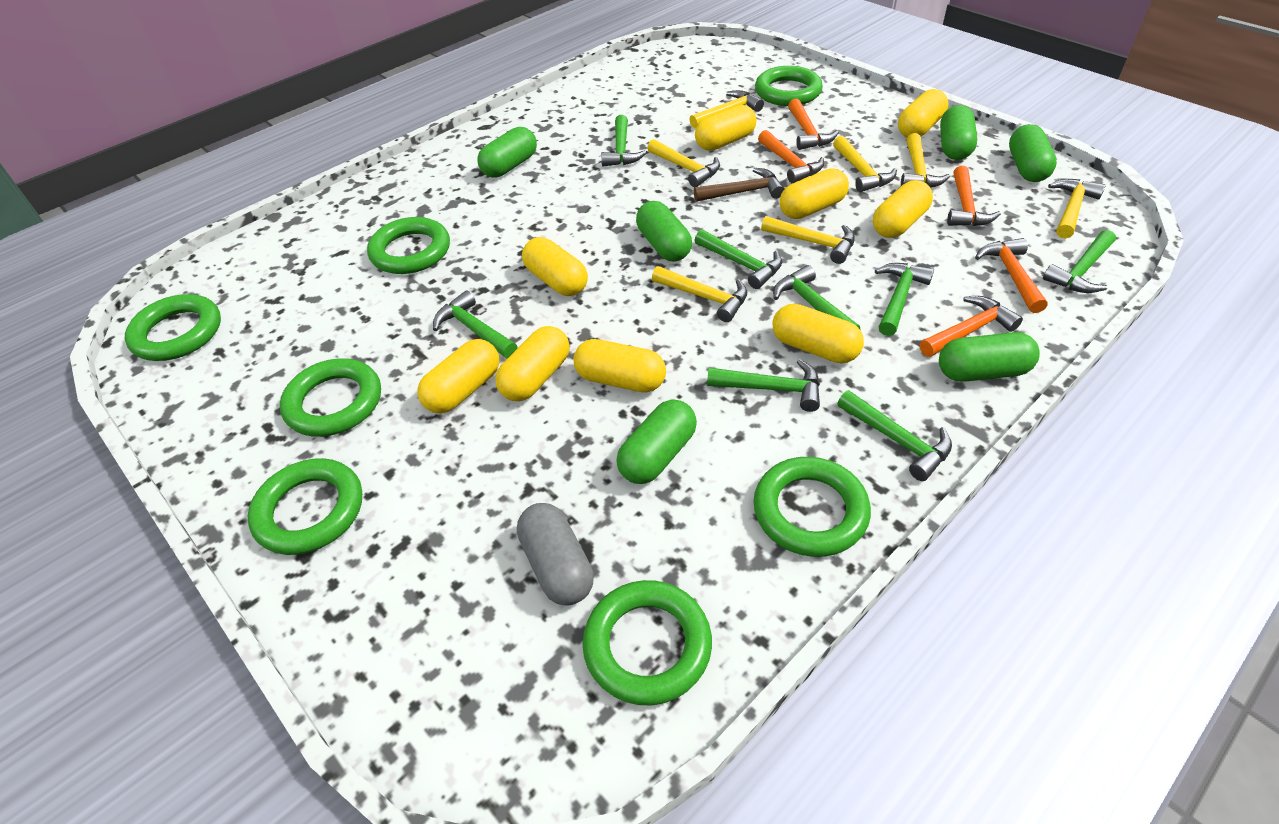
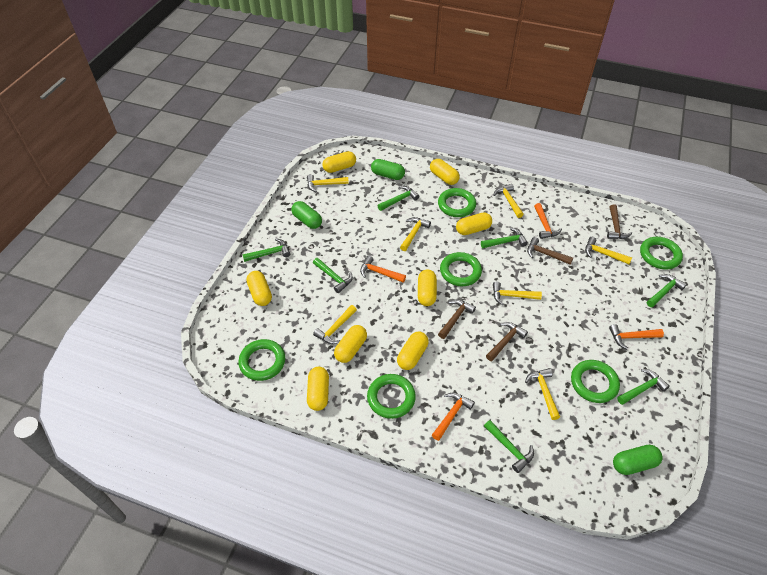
brown hammer: [694,168,785,202] = 1 -> [438,299,476,339] [486,322,528,361] [527,237,573,265] [607,204,632,239] = 4
green capsule: [477,127,537,178] [616,400,697,484] [636,201,692,262] [939,332,1040,382] [940,105,977,160] [1009,124,1057,182] = 6 -> [291,201,322,229] [371,159,405,180] [613,445,663,475] = 3
green hammer: [433,290,518,359] [601,115,646,167] [694,229,782,289] [707,359,820,412] [773,265,860,329] [837,390,952,481] [875,263,934,336] [1043,230,1116,293] = 8 -> [242,238,290,262] [313,258,353,293] [377,186,419,211] [481,228,528,248] [484,420,534,473] [617,369,670,405] [647,274,687,307] = 7
green ring: [125,294,221,361] [248,458,362,555] [280,359,381,437] [367,217,450,274] [583,580,712,705] [753,457,871,557] [755,66,823,106] = 7 -> [238,339,285,381] [367,374,416,419] [438,188,476,217] [440,252,482,286] [571,360,620,403] [640,237,683,270] = 6
grey capsule: [517,503,594,606] = 1 -> none = 0
orange hammer: [758,130,824,184] [788,99,839,150] [920,296,1023,357] [947,166,1001,226] [975,238,1048,313] = 5 -> [360,255,406,283] [432,393,475,441] [534,203,562,239] [609,324,664,349] = 4
yellow capsule: [417,339,499,414] [495,326,570,401] [522,237,588,296] [573,339,666,392] [695,105,757,151] [773,304,864,363] [780,169,849,219] [873,180,933,238] [898,89,948,137] = 9 -> [246,271,272,306] [307,367,329,411] [322,151,356,173] [334,325,367,363] [397,332,429,370] [418,269,437,306] [430,159,460,185] [456,212,492,235] = 8

